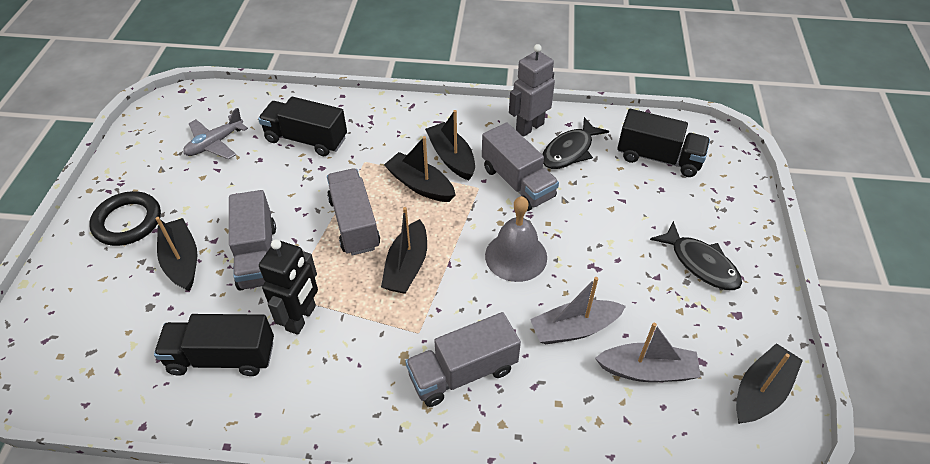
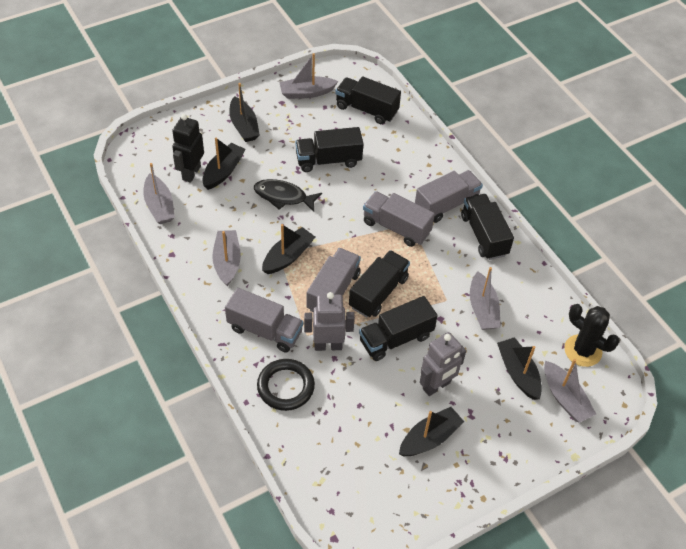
black cactus: none = 0 -> [564,304,620,367] = 1
black fish: [542,117,609,169] [650,221,742,290] = 2 -> [254,179,322,212] = 1
black truck: [154,314,274,376] [258,97,347,156] [617,109,710,177] = 3 -> [295,127,364,172] [336,76,401,124] [349,250,410,318] [359,296,438,361] [461,194,514,260] = 5
grey bell: [485,196,547,282] = 1 -> none = 0
grey boat: [530,277,626,345] [595,323,701,382] = 2 -> [143,163,175,224] [212,230,241,286] [279,53,338,99] [470,267,501,330] [544,359,596,423] = 5
grey plane: [183,108,248,160] = 1 -> none = 0
grey robot: [509,44,555,137] = 1 -> [304,292,355,351] [420,332,466,396] = 2

